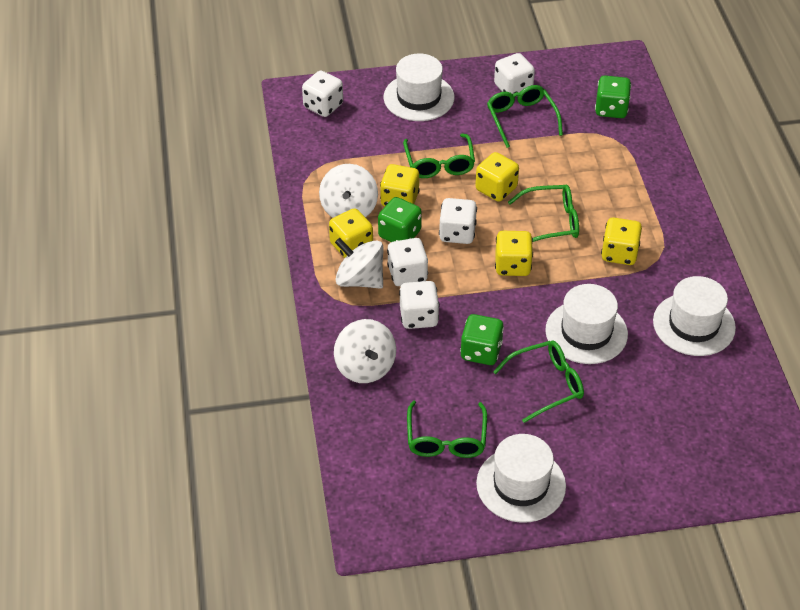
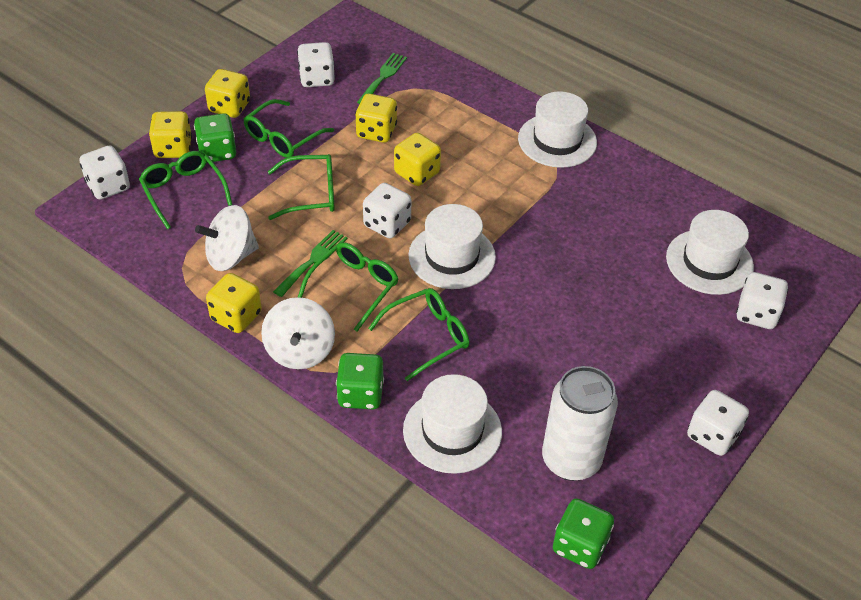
green fork: none = 0 -> [273,230,348,297] [357,53,407,104] = 2
white can: none = 0 -> [542,366,618,481] = 1
white spinning top: [319,164,378,218] [334,319,396,383] [335,238,384,289] = 3 -> [195,205,259,271] [261,297,335,369] = 2

